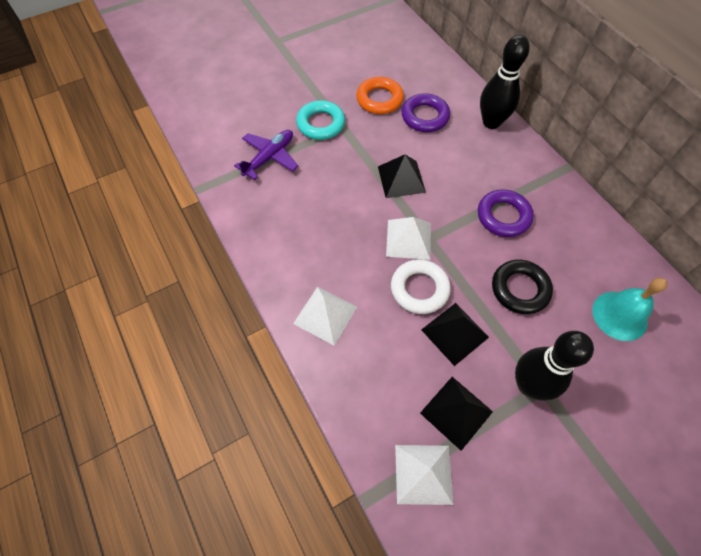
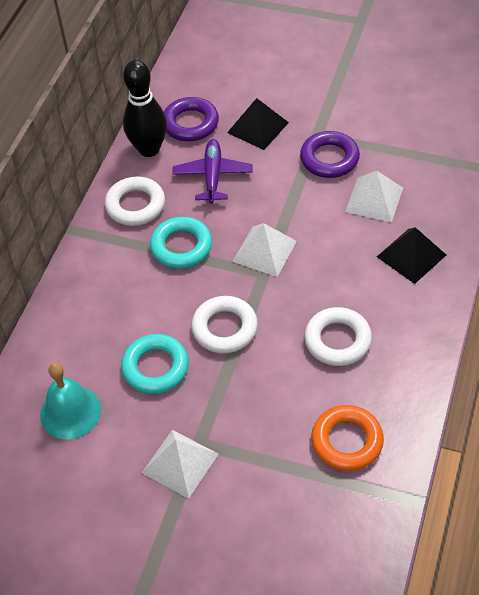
black bowling pin: [480,35,530,129] [515,331,594,401] = 2 -> [123,60,167,157] = 1
black pyramid: [378,154,426,198] [420,377,493,451] [421,303,489,366] = 3 -> [227,98,289,150] [377,227,446,284] = 2
black ring: [492,260,553,314] = 1 -> none = 0
turquoise ring: [296,100,345,140] = 1 -> [121,334,189,394] [150,217,212,269] = 2
white ring: [391,259,451,314] = 1 -> [105,177,165,226] [191,296,258,353] [304,307,372,366] = 3

